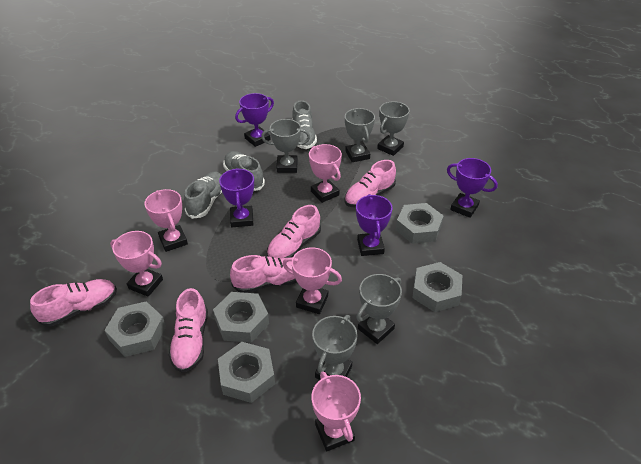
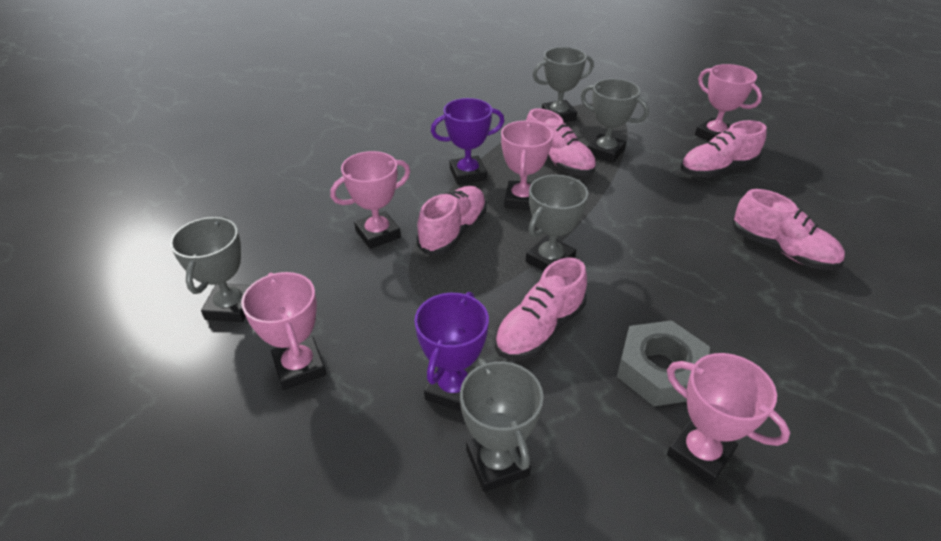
grey nut: [105,301,166,357] [213,292,269,343] [218,342,275,403] [396,203,443,244] [412,262,462,312] = 5 -> [617,320,710,406] = 1
grey shoe: [184,172,222,219] [223,151,265,191] [292,100,317,149] = 3 -> none = 0
purple trophy: [219,168,254,227] [235,93,274,147] [356,194,392,256] [447,158,498,218] = 4 -> [414,292,489,412] [431,98,504,185] = 2

